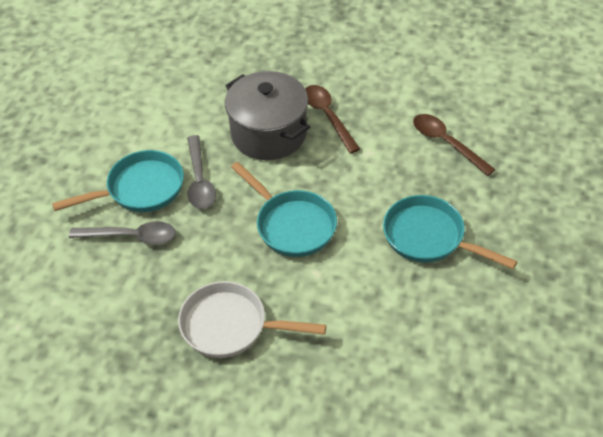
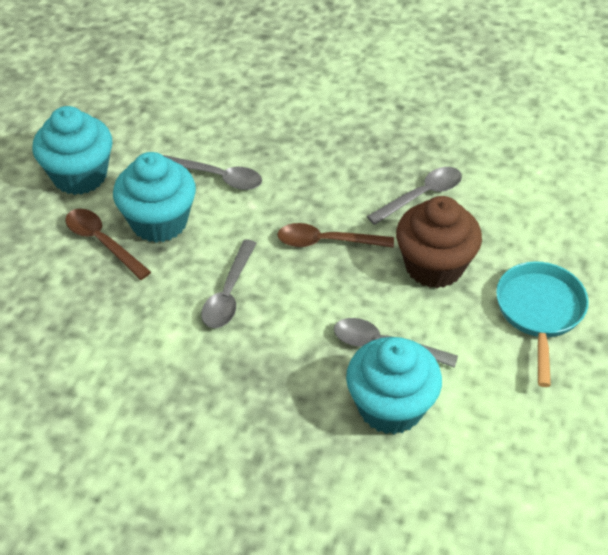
brown cupcake: none = 0 -> [396,196,482,288] = 1
grey pot: [225,71,310,160] = 1 -> none = 0
grey spoon: [69,221,176,245] [187,135,216,209] = 2 -> [163,155,262,190] [201,239,257,328] [334,318,458,368] [367,167,462,225] = 4
turquoise cupcake: none = 0 -> [33,106,112,195] [113,152,196,243] [346,337,442,435] = 3
turquoise pan: [52,150,184,212] [231,162,337,257] [383,195,518,269] = 3 -> [496,261,589,387] = 1
white pan: [178,281,326,358] = 1 -> none = 0

